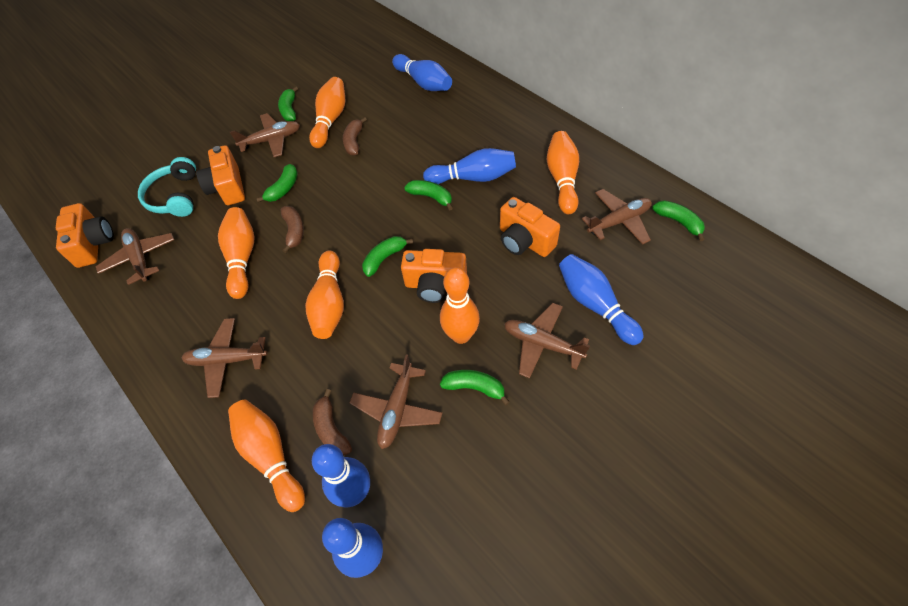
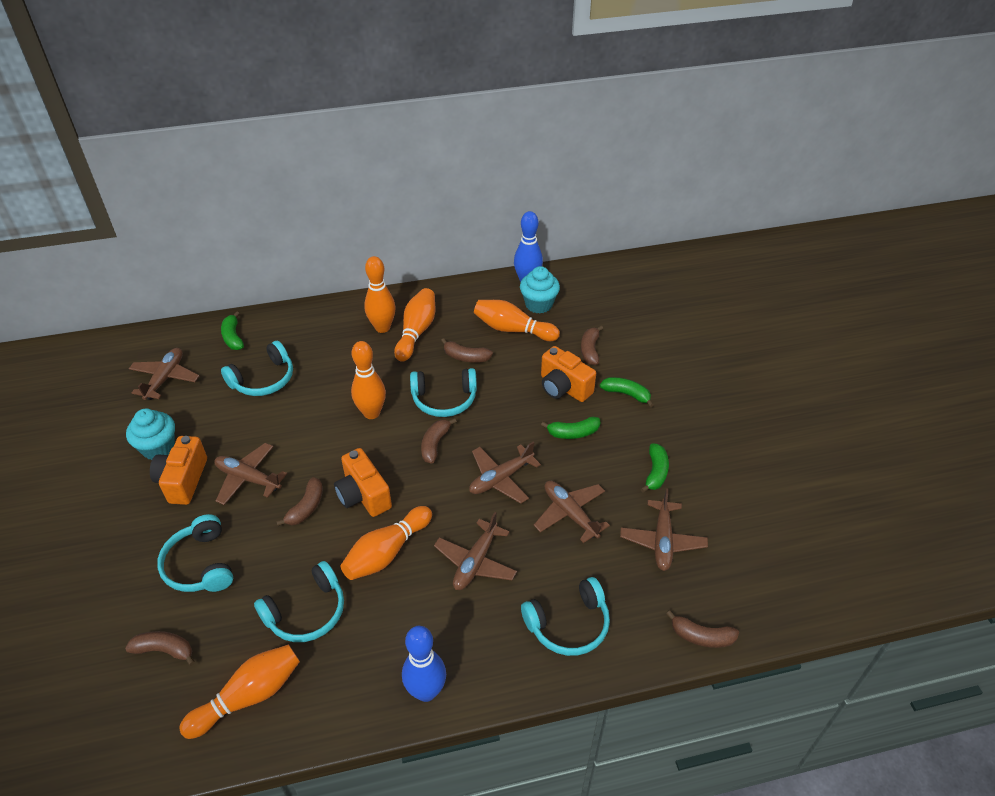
blue bowling pin: [312,444,370,507] [322,518,383,578] [392,54,452,91] [423,148,516,184] [559,254,644,345] = 5 -> [402,626,446,702] [514,211,543,282] = 2
brown banana: [281,206,304,253] [313,389,352,456] [343,117,367,156] = 3 -> [125,631,195,666] [276,477,323,526] [421,418,457,464] [441,338,493,363] [581,326,603,365] [666,611,739,648] = 6
green banana: [256,164,298,202] [278,86,298,121] [362,236,413,277] [404,180,453,210] [440,370,510,405] [652,200,705,241] = 6 -> [221,311,244,350] [541,417,600,439] [600,377,654,408] [641,443,669,492] = 4
orange camera: [56,203,114,268] [196,145,245,205] [401,249,467,303] [500,197,560,257] = 4 -> [150,436,207,505] [334,448,392,517] [541,346,596,402] = 3
turquoise cupcake: none = 0 -> [126,408,175,460] [520,266,560,314] = 2
turquoise headphones: [138,157,196,217] = 1 -> [157,514,233,592] [221,341,293,396] [254,561,344,642] [410,368,477,417] [521,577,610,656] = 5

